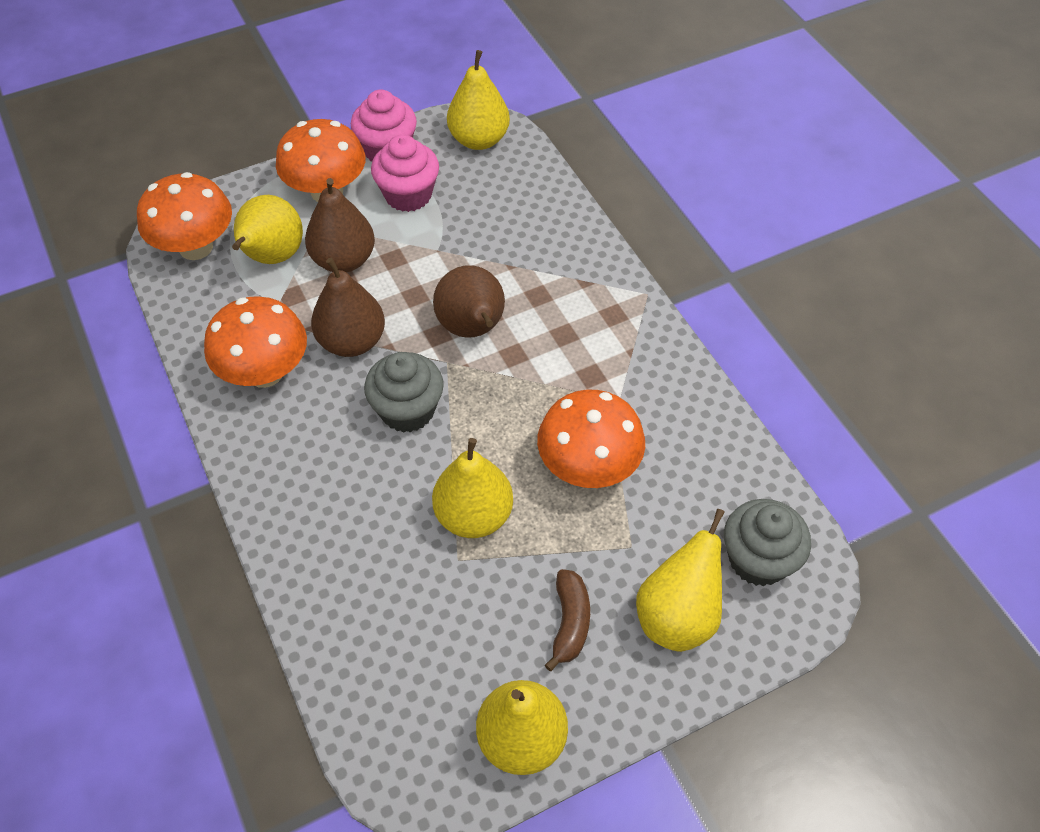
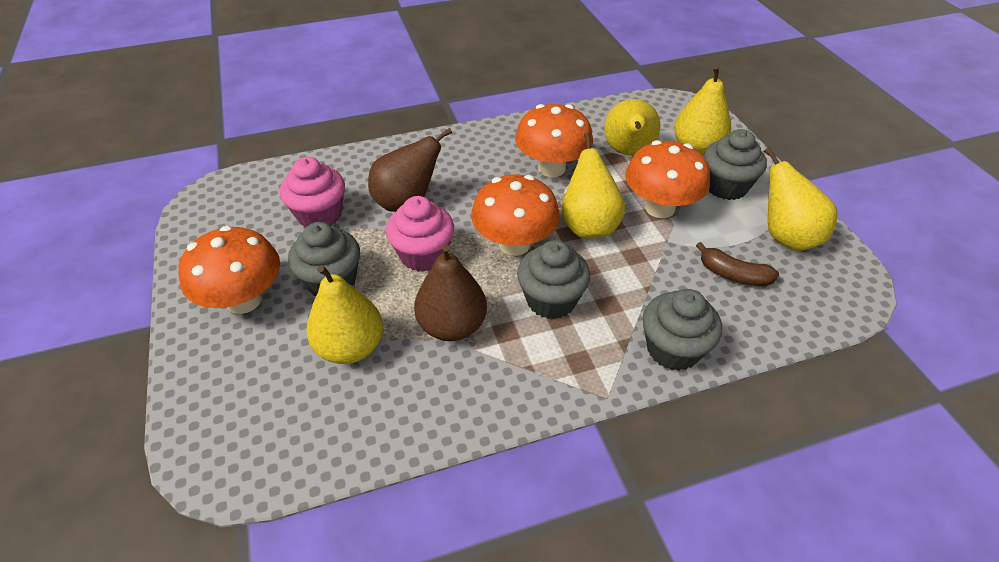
brown pear: [305,178,375,272] [311,258,385,357] [433,265,505,338] = 3 -> [368,128,452,212] [414,244,487,341] = 2
grey cupcake: [364,352,444,433] [724,499,811,586] = 2 -> [288,222,360,296] [517,240,590,319] [642,289,722,371] [704,129,767,200] = 4

